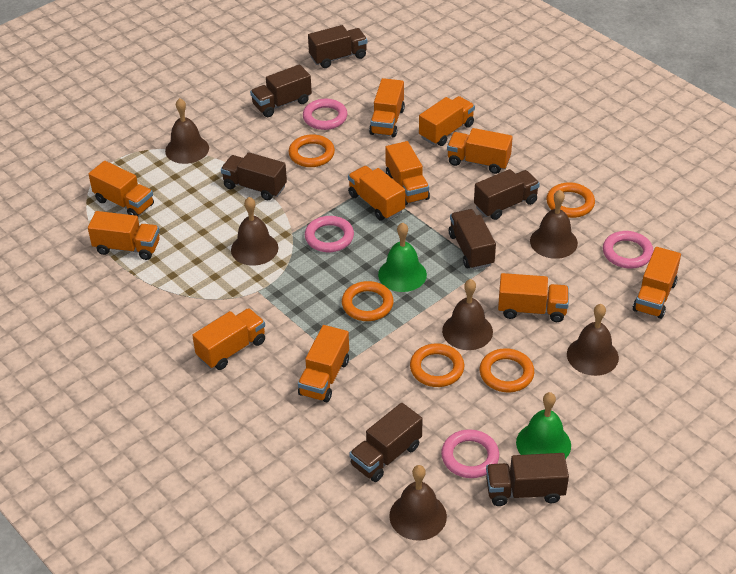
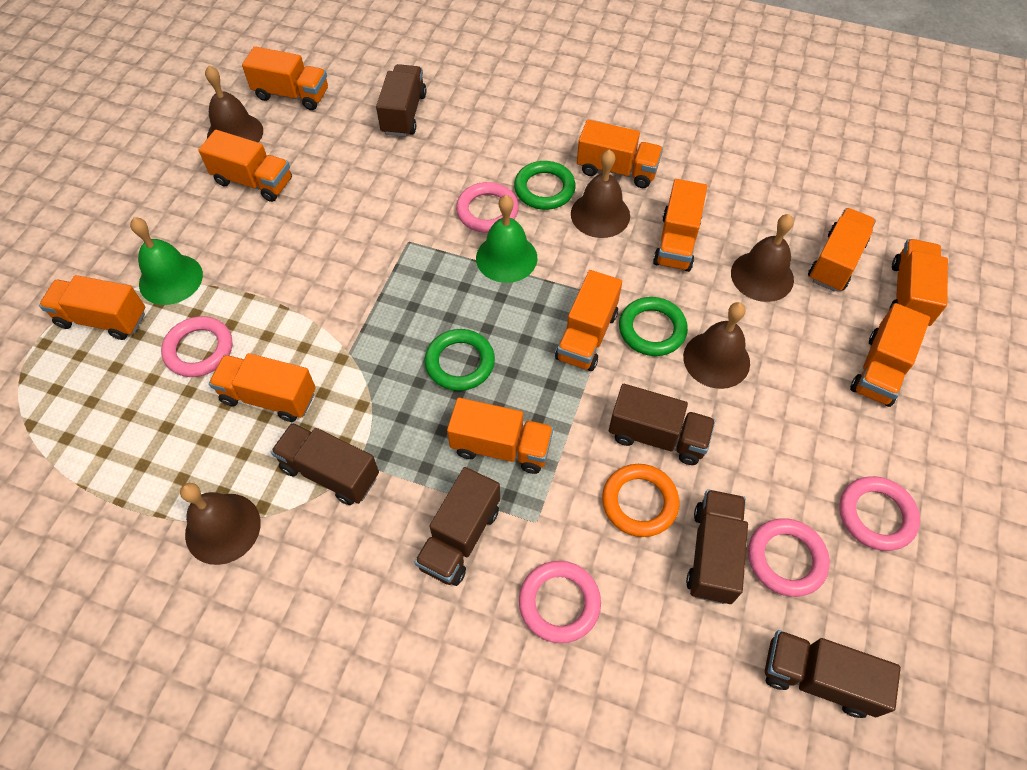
brown bell: [165,98,209,164] [231,197,278,266] [389,465,447,541] [442,279,493,350] [530,190,578,259] [567,304,619,376] = 6 -> [180,483,261,565] [205,65,263,142] [571,150,630,238] [683,302,750,389] [731,214,794,302] = 5
brown truck: [221,152,287,200] [250,64,312,117] [308,25,367,68] [349,403,423,482] [449,209,496,270] [474,169,540,220] [486,453,569,506] = 7 -> [271,423,379,505] [376,64,426,137] [415,467,500,586] [609,384,715,465] [686,489,748,604] [765,630,901,718] = 6
green ring: none = 0 -> [425,329,495,391] [514,161,576,210] [619,297,688,356] = 3
orange ring: [288,134,335,167] [342,281,394,321] [410,343,464,387] [480,348,534,392] [546,182,595,218] = 5 -> [602,464,679,537] = 1
pink ring: [303,99,347,130] [305,216,354,252] [441,429,499,478] [603,231,653,268] = 4 -> [161,316,232,377] [456,182,519,233] [519,561,601,643] [748,518,830,597] [840,476,920,551] = 5

